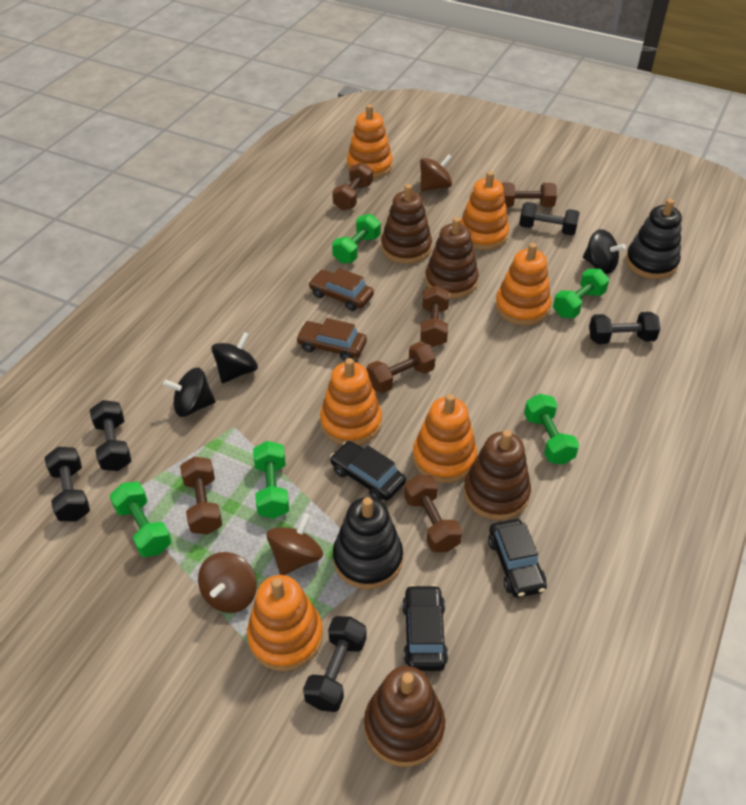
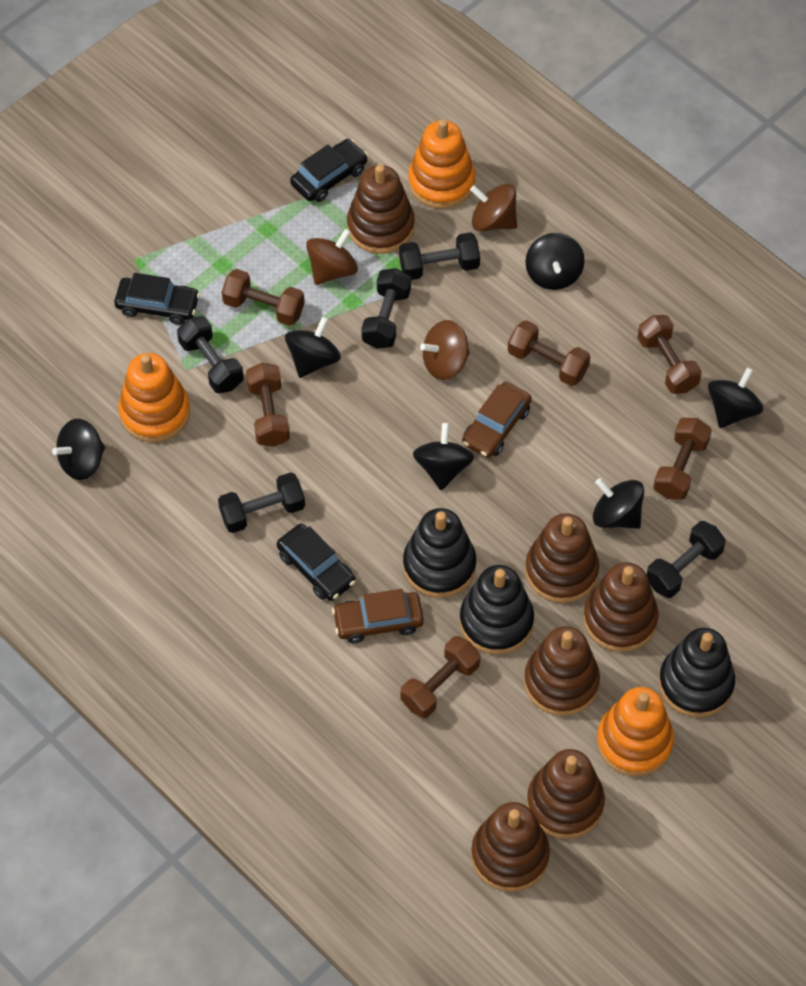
black spinning top: [163,367,216,417] [211,332,258,383] [583,229,626,274] = 3 -> [52,419,105,480] [285,317,341,378] [413,423,474,490] [525,233,585,290] [593,478,644,529] [708,367,763,428] = 6
black stacking toy: [333,497,403,589] [626,199,682,279] = 2 -> [403,508,476,598] [460,565,534,655] [659,628,735,718] = 3
brown stacking toy: [364,666,445,767] [381,184,432,264] [425,217,478,298] [463,430,531,520] = 4 -> [347,164,415,254] [471,802,550,892] [524,626,600,716] [525,513,599,603] [527,749,605,839] [583,562,658,652] = 6
green dumbbell: [110,482,172,557] [253,441,289,519] [332,214,381,264] [524,394,579,465] [553,269,609,318] = 5 -> none = 0
orange stacking toy: [247,575,323,671] [320,358,382,445] [347,104,393,179] [413,394,477,483] [461,171,509,250] [495,243,551,326] = 6 -> [118,353,190,442] [408,119,475,209] [597,687,674,777] = 3

